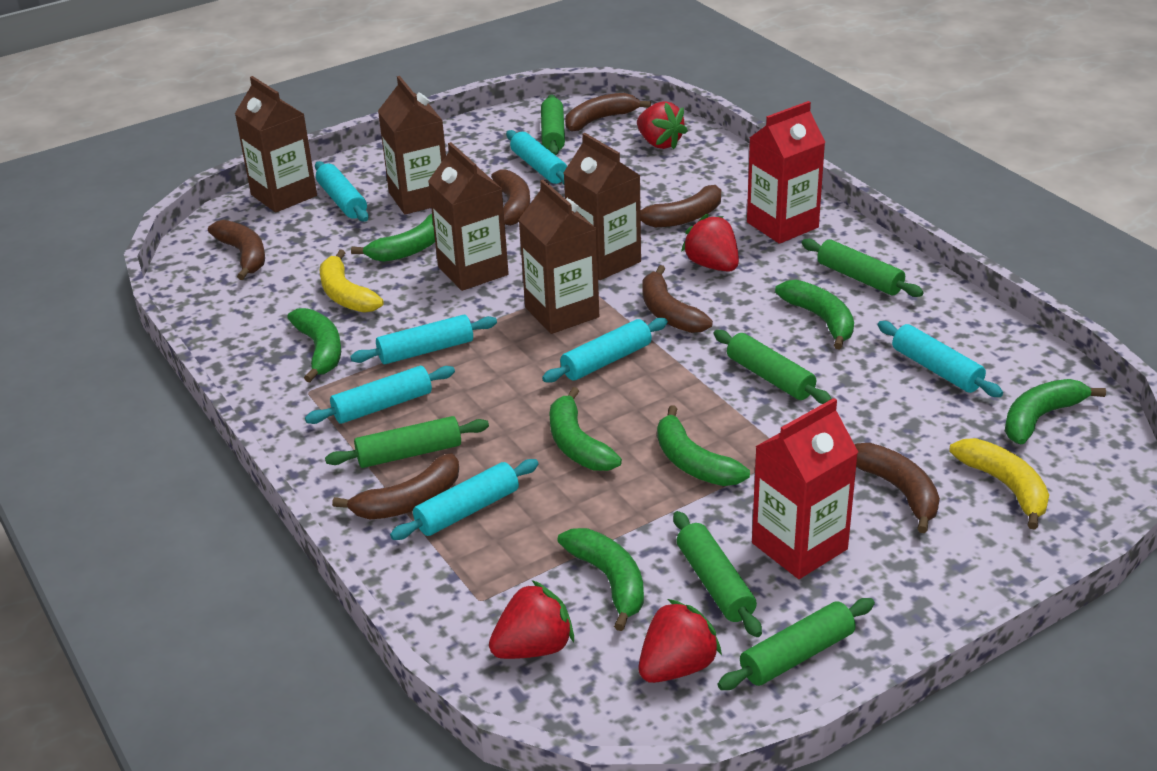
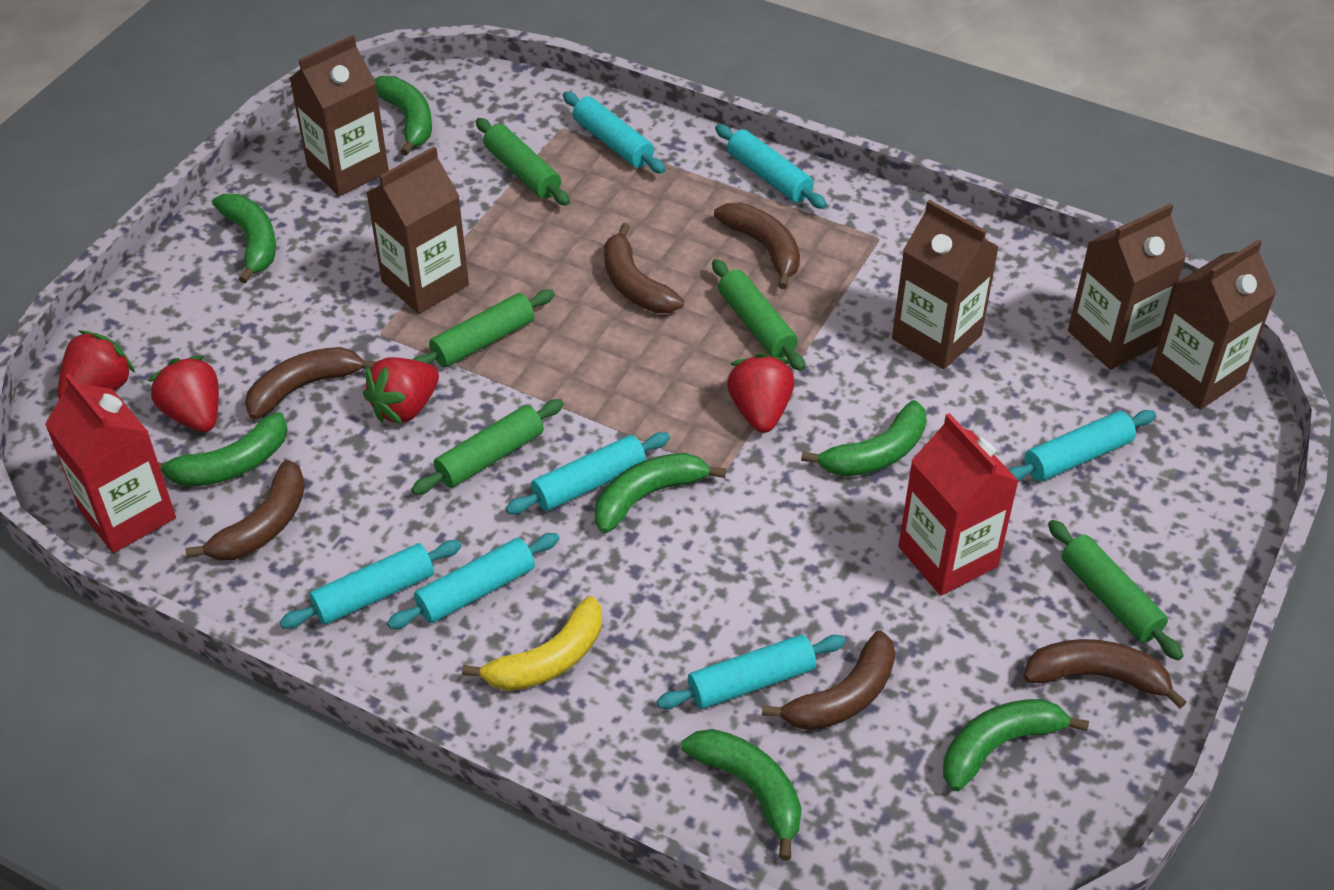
brown banana: [208,220,265,280] [332,453,459,519] [491,169,530,226] [565,93,651,132] [641,185,721,228] [642,265,713,333] [854,443,940,533] = 7 -> [185,460,305,561] [245,347,376,420] [604,223,684,313] [714,202,800,289] [762,630,896,730] [1023,639,1187,709] = 6
green rolling pin: [325,416,489,468] [541,94,565,155] [673,511,762,637] [713,330,832,404] [718,598,875,690] [801,239,923,297] = 6 -> [411,399,564,495] [412,290,555,368] [476,118,570,206] [712,259,805,371] [1048,520,1184,660] = 5
yellow banana: [319,250,384,313] [949,438,1049,530] = 2 -> [462,596,602,691] = 1

